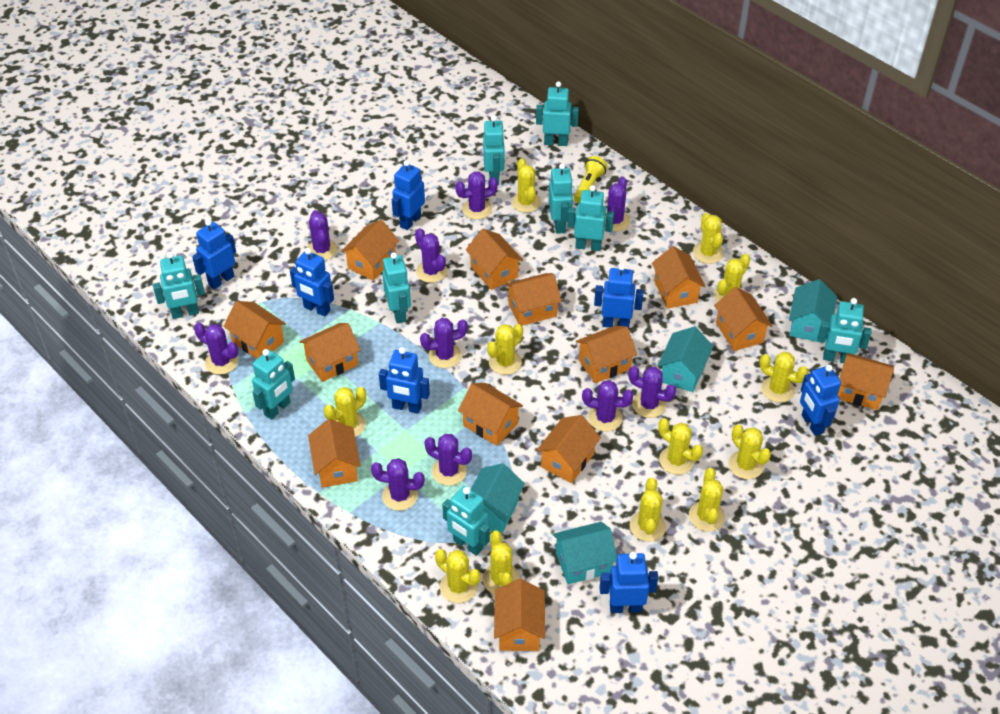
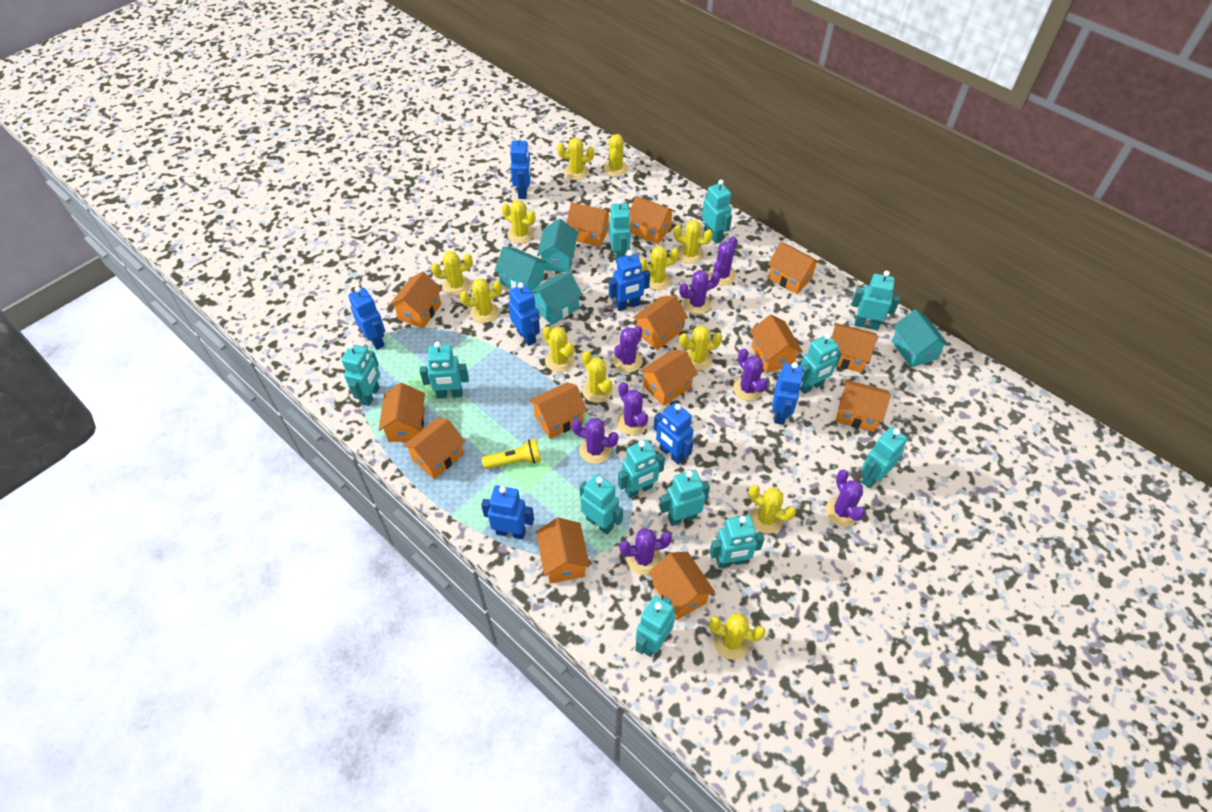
orange house: [223,301,286,359] [299,323,360,382] [308,419,361,488] [341,220,399,281] [458,383,523,446] [466,229,523,290] [494,579,545,651] [505,273,561,326] [536,415,601,483] [576,325,637,383] [652,246,705,309] [714,287,772,351] [837,353,894,410] = 13 -> [379,383,425,442] [389,271,442,328] [403,418,465,479] [529,382,587,439] [536,518,590,584] [567,202,611,247] [629,196,675,244] [633,295,688,350] [640,350,698,406] [649,552,715,620] [750,315,803,373] [768,242,820,294] [831,323,878,373] [836,380,891,432] = 14
purple cactus: [194,323,238,375] [307,210,338,261] [371,458,425,511] [415,228,447,283] [420,318,468,368] [424,434,472,486] [455,172,498,220] [582,380,633,432] [605,177,630,232] [628,366,676,418] = 10 -> [572,418,619,464] [613,326,643,373] [617,382,648,435] [619,528,672,575] [679,270,721,314] [708,236,737,286] [733,348,768,401] [826,470,865,526] = 8
turquoise robot: [153,252,205,319] [252,349,295,420] [382,253,411,324] [442,486,490,556] [483,116,505,185] [536,81,579,146] [549,164,573,234] [567,185,614,251] [818,298,872,363] = 9 -> [342,343,380,406] [419,342,469,399] [580,474,623,534] [609,199,631,263] [618,440,665,498] [635,596,676,657] [659,470,710,526] [702,179,732,243] [709,515,765,568] [800,333,842,394] [851,271,900,330] [861,427,908,488] = 12

